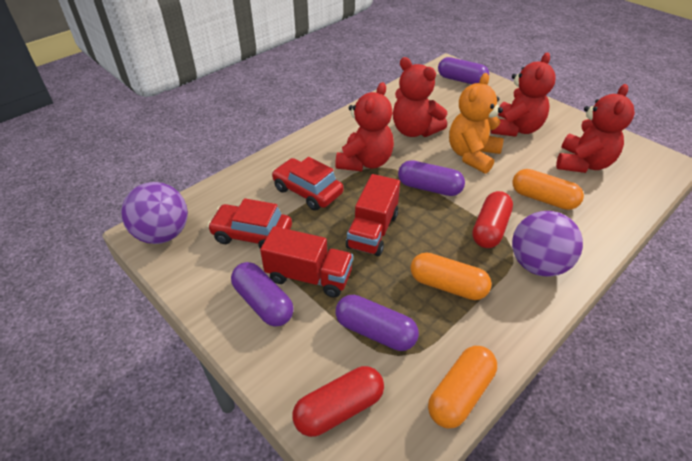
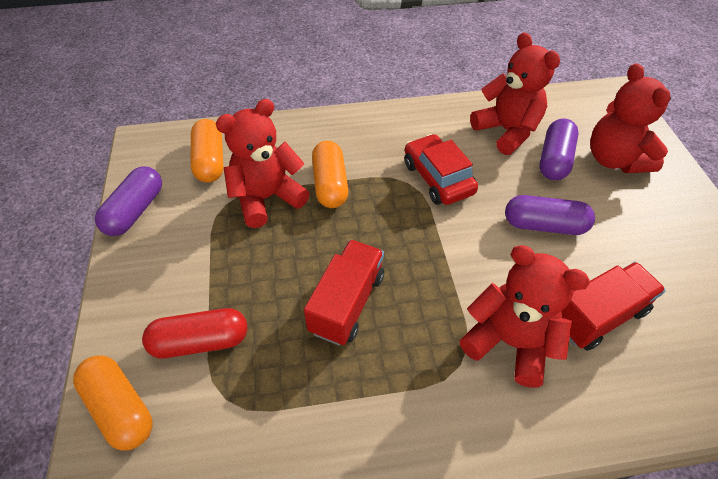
orange teddy bear: [449,73,504,174] = 1 -> none = 0
purple ball: [121,182,188,244] [512,211,583,277] = 2 -> none = 0
purple capsule: [231,262,294,326] [336,295,419,351] [398,160,465,196] [438,57,489,84] = 4 -> [95,166,162,236] [505,195,595,235] [539,118,579,180] = 3
red capsule: [293,366,384,437] [472,191,513,248] = 2 -> [142,308,247,358] = 1
red car: [208,198,292,249] [272,157,343,211] = 2 -> [404,134,478,205] = 1

